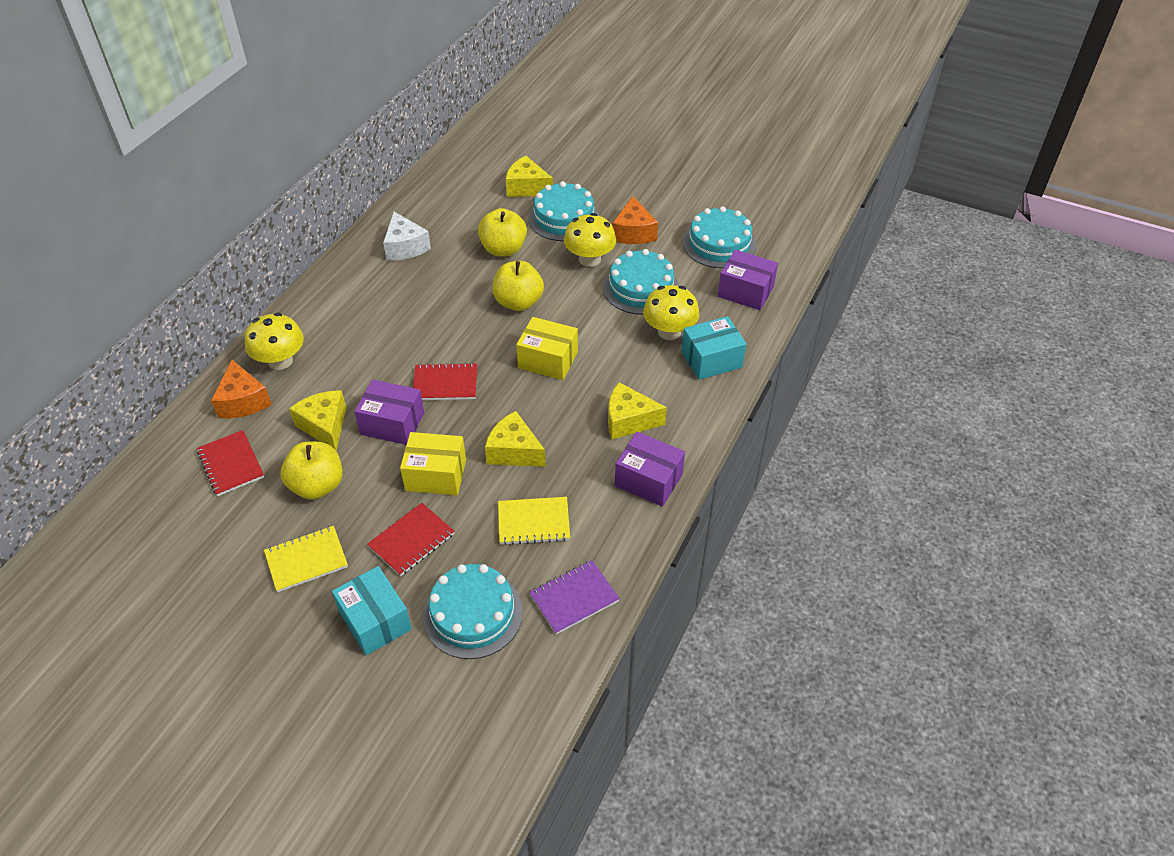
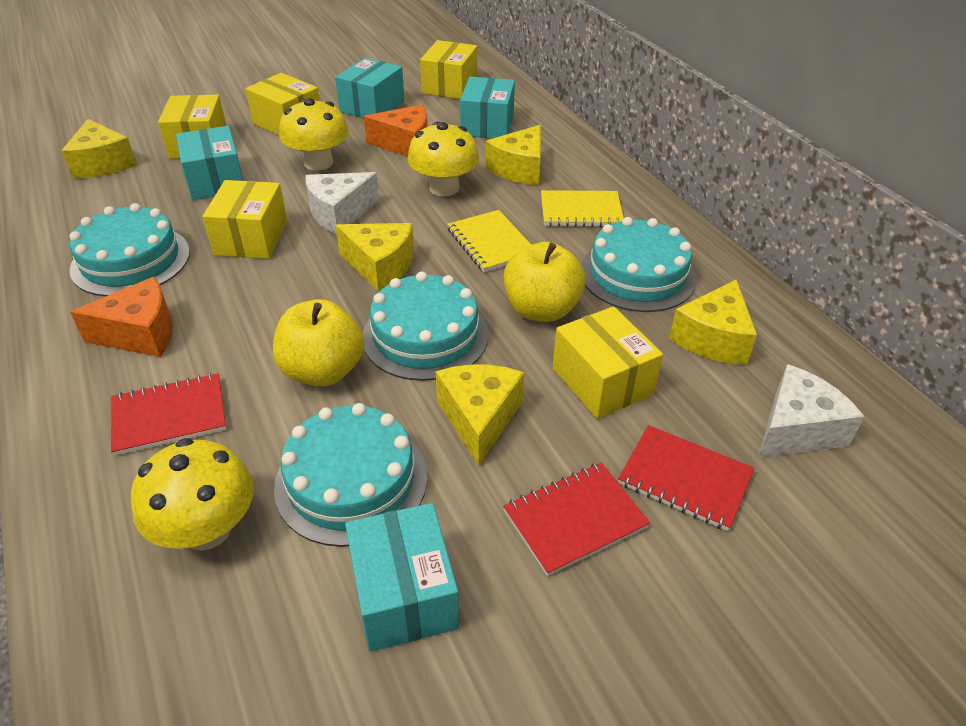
purple box: [354,379,424,445] [615,432,685,507] [718,250,778,310] = 3 -> none = 0
purple notebook: [529,560,620,634] = 1 -> none = 0
turquoise box: [332,566,412,655] [682,316,746,380] = 2 -> [176,126,243,200] [335,58,404,118] [345,503,459,652] [460,76,515,138] = 4
white cheese: [383,212,431,261] = 1 -> [305,172,379,234] [758,364,865,458] = 2
yellow apple: [281,441,343,500] [478,208,527,257] [493,261,544,311] = 3 -> [273,299,364,387] [504,242,585,322] = 2
yellow box: [400,432,466,495] [516,317,578,380] = 2 -> [158,95,226,159] [202,180,287,259] [245,73,320,135] [420,40,477,99] [552,306,663,419] = 5
yellow cheese: [289,390,346,451] [485,411,546,467] [506,156,553,197] [608,382,667,439] = 4 -> [61,119,137,179] [335,223,414,292] [436,364,524,466] [486,125,541,185] [669,279,757,365] = 5

